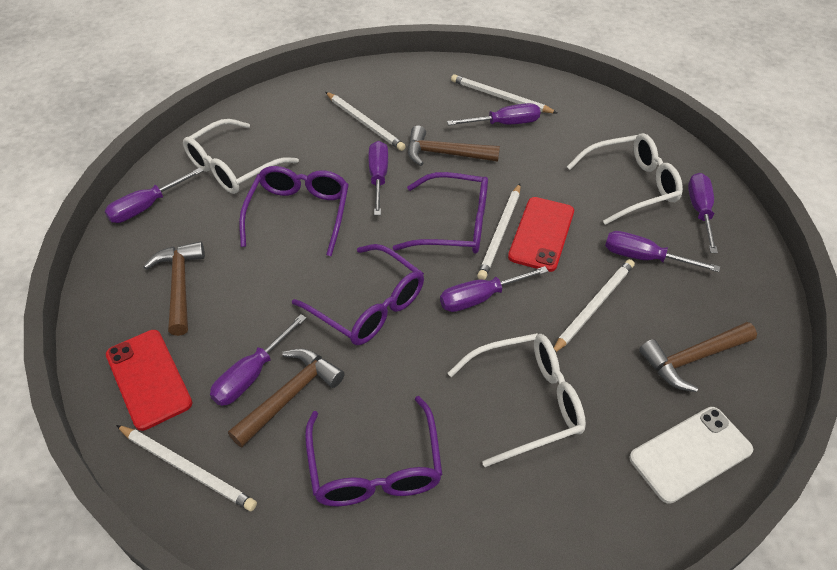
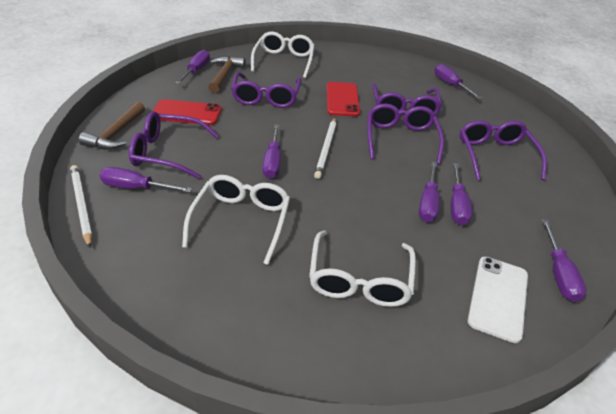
brown hammer: [143,241,205,336] [228,349,345,448] [408,126,500,166] [639,322,757,392] = 4 -> [79,102,145,150] [208,56,246,93] = 2
purple glasses: [239,166,349,256] [292,244,424,345] [305,396,443,506] [393,172,488,254] = 4 -> [129,111,219,179] [231,72,301,108] [368,103,444,164] [372,83,442,116] [460,120,547,180] = 5
white pencil: [116,425,257,511] [325,92,406,151] [451,74,557,113] [477,183,521,280] [554,259,635,352] = 5 -> [70,165,93,248] [314,118,336,179] = 2

